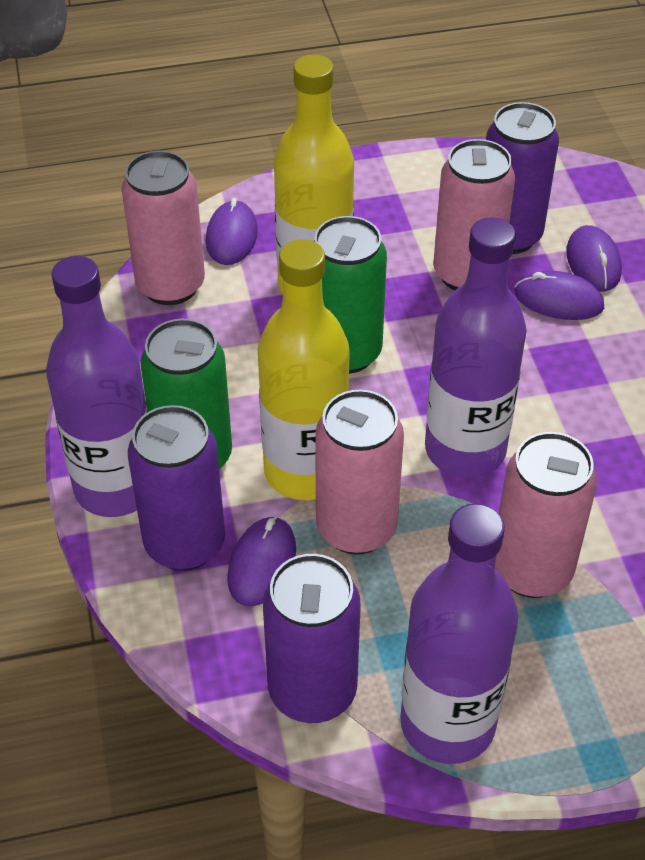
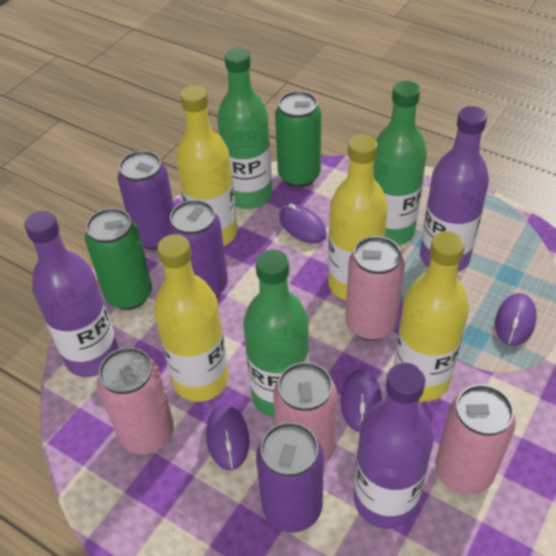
green bottle: none = 0 -> [217,48,272,209] [243,250,309,418] [374,81,427,245] = 3
yellow bottle: [258,239,350,500] [274,55,354,294] = 2 -> [154,234,229,402] [176,85,237,246] [328,134,388,300] [394,231,469,401] = 4

